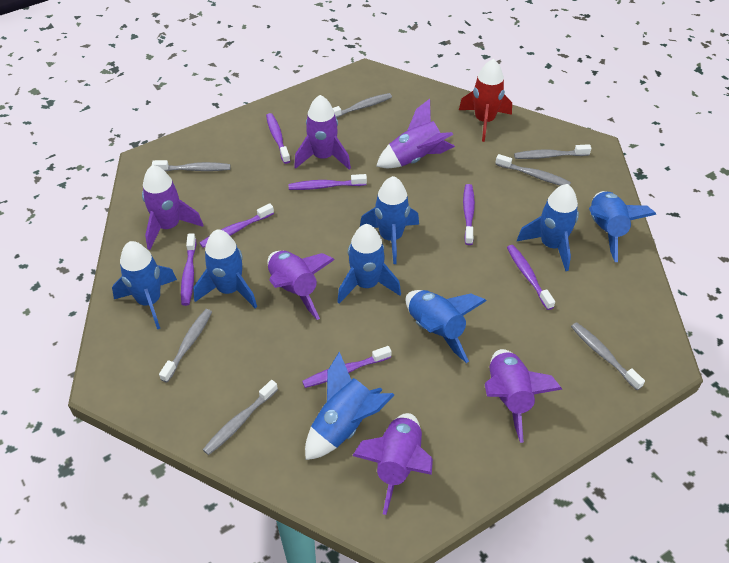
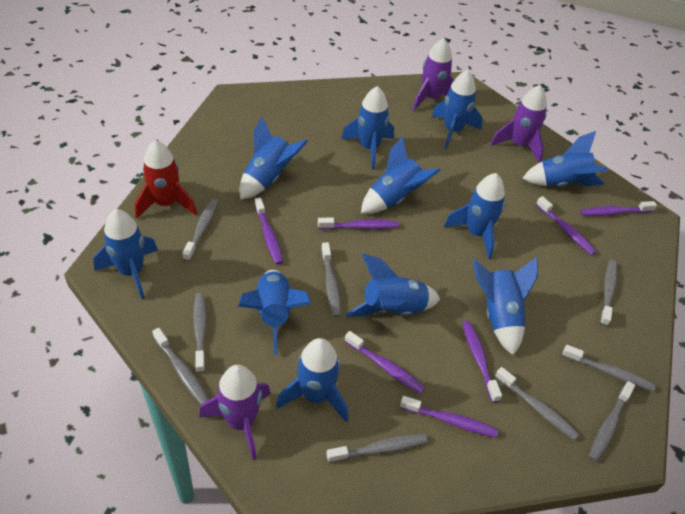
blue rocket: [112,241,177,329] [193,229,257,309] [305,352,394,460] [337,224,401,304] [360,176,419,264] [406,290,487,363] [517,184,579,271] [589,191,656,262] = 8 -> [93,209,158,299] [238,270,311,355] [239,117,308,200] [276,338,348,422] [341,86,394,169] [346,253,440,317] [361,136,441,214] [432,70,483,149] [444,173,505,259] [472,257,538,356] [522,131,608,187] = 11
grey toothbrush: [152,160,231,171] [159,309,212,383] [203,380,278,455] [333,93,392,118] [495,154,571,186] [514,144,591,159] [571,322,645,390] = 7 -> [152,328,209,404] [182,199,218,261] [193,293,207,373] [321,242,341,317] [326,434,427,463] [495,367,579,440] [562,345,656,392] [589,381,635,462] [600,260,617,326] = 9
purple rocket: [142,165,203,250] [267,251,335,320] [294,95,351,170] [352,413,433,515] [376,99,455,168] [485,349,563,443] = 6 -> [199,365,271,460] [413,38,454,111] [490,85,547,163] = 3

